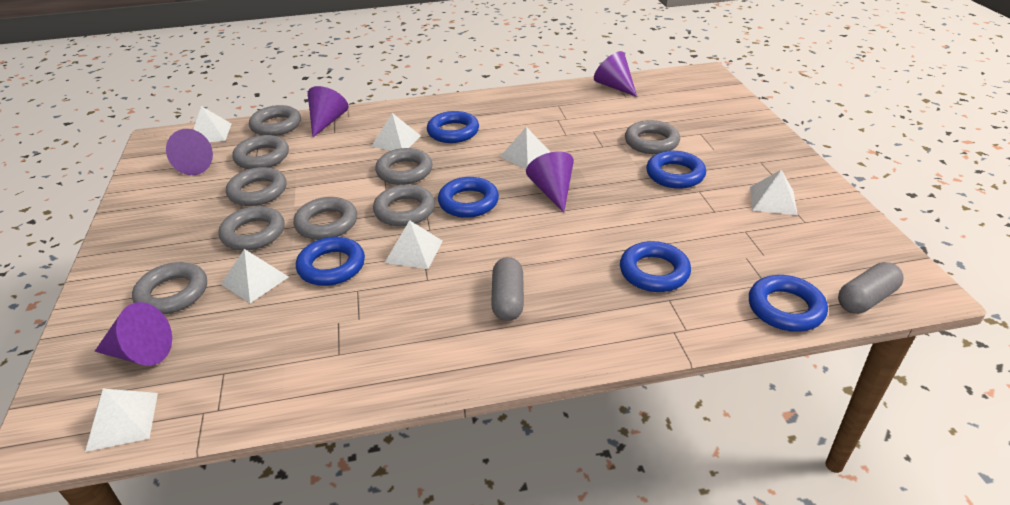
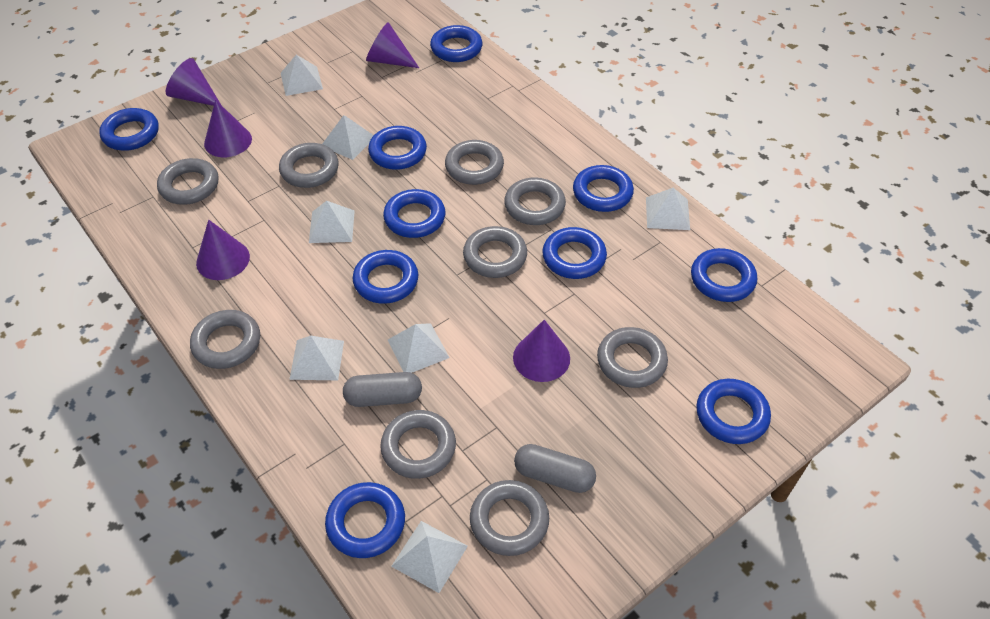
blue ring: [296,237,365,286] [427,111,479,143] [438,177,499,218] [620,241,691,292] [646,151,706,189] [749,275,828,332] = 6 -> [99,108,159,151] [325,482,405,558] [353,250,418,304] [368,126,427,170] [383,189,446,238] [430,25,483,62] [542,227,607,279] [573,165,634,212] [691,248,757,302] [696,379,771,444] = 10

